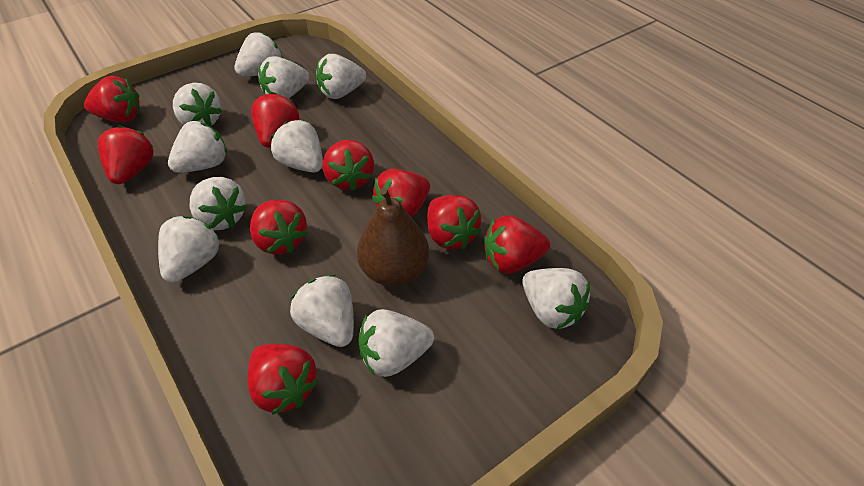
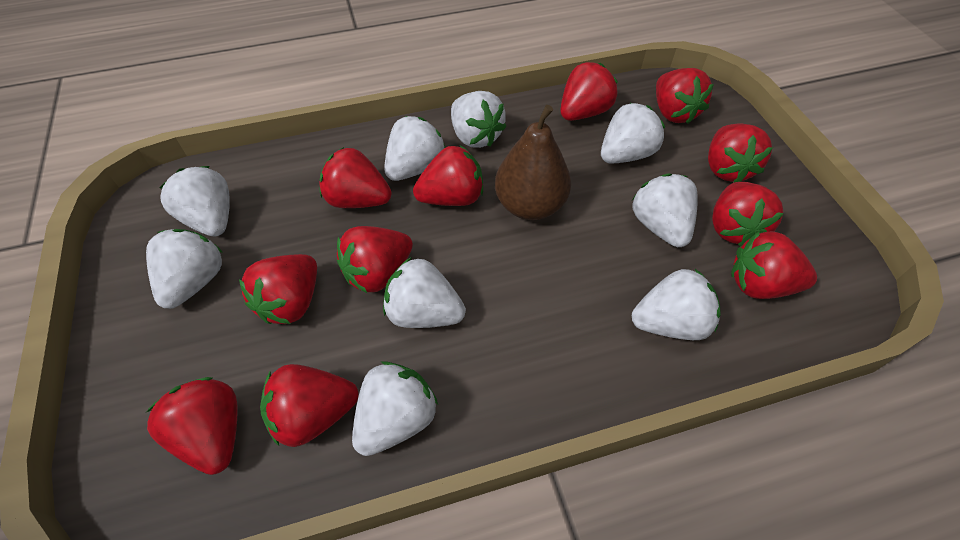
red strawberry: [84,76,140,123] [98,126,154,184] [247,344,319,415] [250,200,308,254] [251,92,299,148] [323,140,374,191] [372,169,430,217] [427,195,482,249] [484,216,550,274] = 9 -> [146,377,238,475] [239,254,317,324] [260,364,359,447] [319,147,392,208] [337,226,413,293] [413,145,483,206] [560,62,618,121] [656,68,714,124] [708,124,773,182] [712,182,784,246] [731,231,817,299] = 11
white strawberry: [158,216,220,283] [168,121,227,173] [173,83,222,126] [190,177,247,230] [234,32,283,76] [258,56,309,98] [271,120,323,173] [290,275,354,347] [316,54,366,99] [358,309,434,377] [523,268,590,329] = 11 -> [146,229,223,309] [159,166,230,236] [352,361,438,456] [383,257,466,328] [384,116,445,181] [451,91,506,148] [601,103,665,164] [632,173,698,247] [632,269,721,340] = 9

